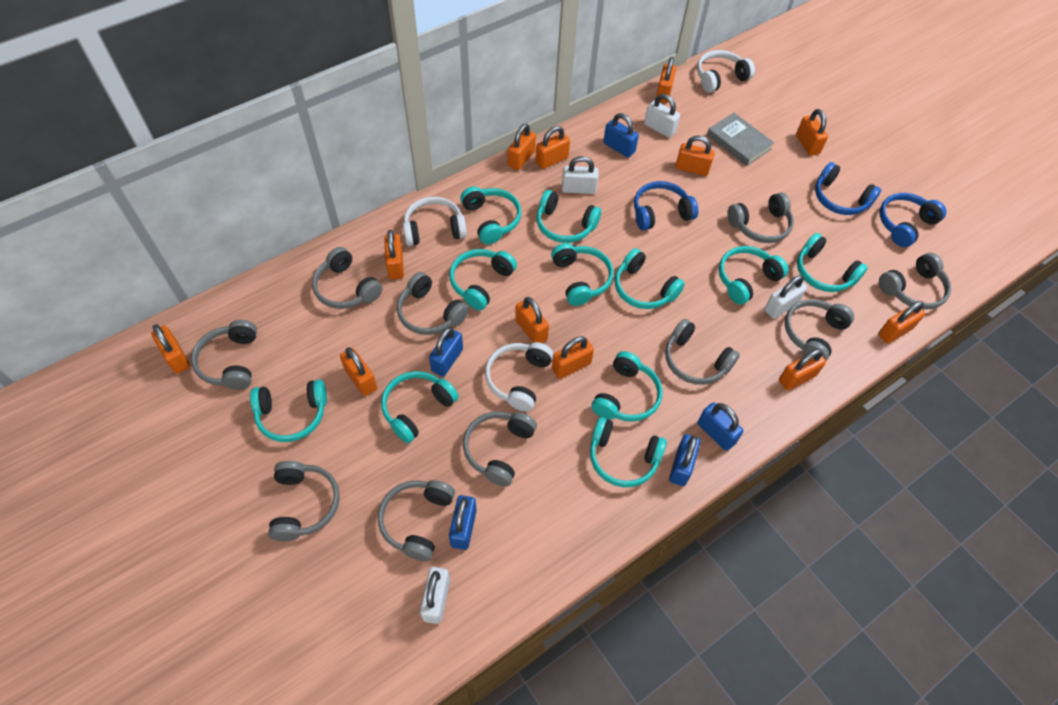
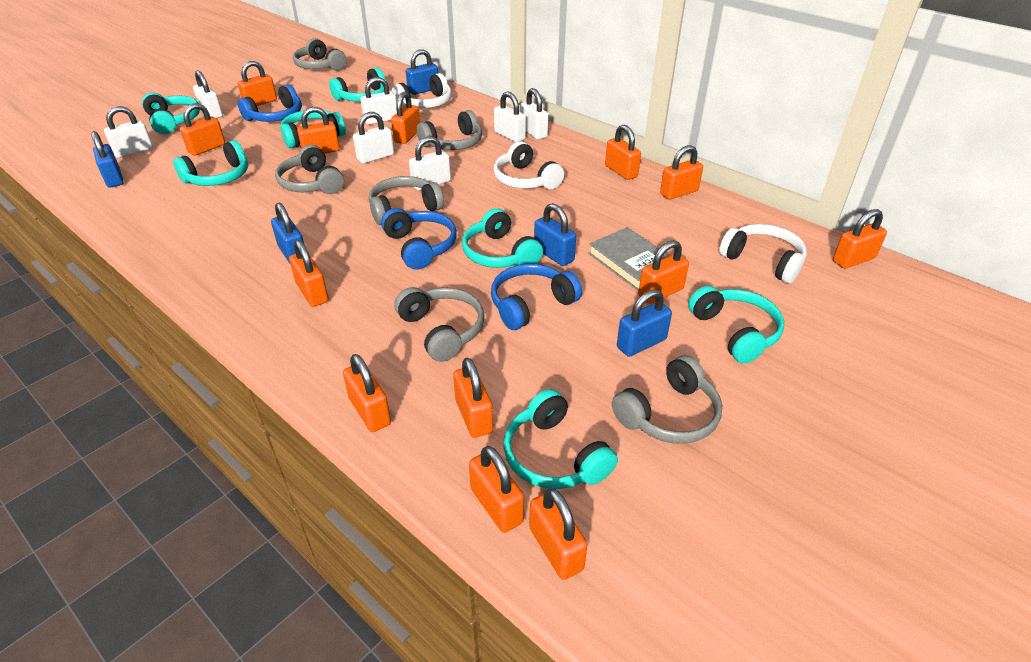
grey headphones: [191,320,257,390] [268,461,340,541] [312,247,383,309] [378,480,455,561] [397,272,469,335] [463,411,537,487] [665,319,740,385] [727,192,794,243] [785,299,854,361] [879,253,951,310] = 10 -> [275,145,344,194] [293,38,347,71] [369,176,444,225] [394,287,485,362] [417,110,482,150] [612,355,722,444] = 6
orange padlock: [151,324,190,374] [340,347,377,396] [384,230,404,279] [508,124,536,170] [515,297,549,343] [535,126,570,169] [552,336,594,379] [656,57,676,103] [675,135,715,176] [779,349,826,391] [796,109,828,156] [878,301,925,344] = 12 -> [180,103,225,156] [238,61,277,106] [289,240,329,307] [297,107,340,154] [343,354,391,432] [391,92,420,144] [453,358,493,438] [469,446,524,533] [529,488,588,580] [605,125,641,180] [638,240,689,304] [660,145,703,200] [833,209,887,269] = 13
turquoise headphones: [250,379,327,442] [381,371,459,443] [449,249,517,310] [460,186,521,244] [537,190,601,243] [551,243,614,306] [590,417,667,487] [591,351,663,422] [615,248,685,309] [719,246,788,305] [797,233,868,292] = 11 -> [142,92,200,134] [173,140,248,186] [280,110,346,148] [329,67,388,102] [462,208,543,268] [503,389,618,489] [688,286,784,364] = 7
white padlock: [420,567,450,624] [562,156,599,194] [644,94,680,138] [764,275,807,319] = 4 -> [104,106,153,158] [193,70,223,118] [353,112,394,164] [360,77,397,125] [409,136,451,190] [494,91,526,142] [520,88,548,140] = 7

